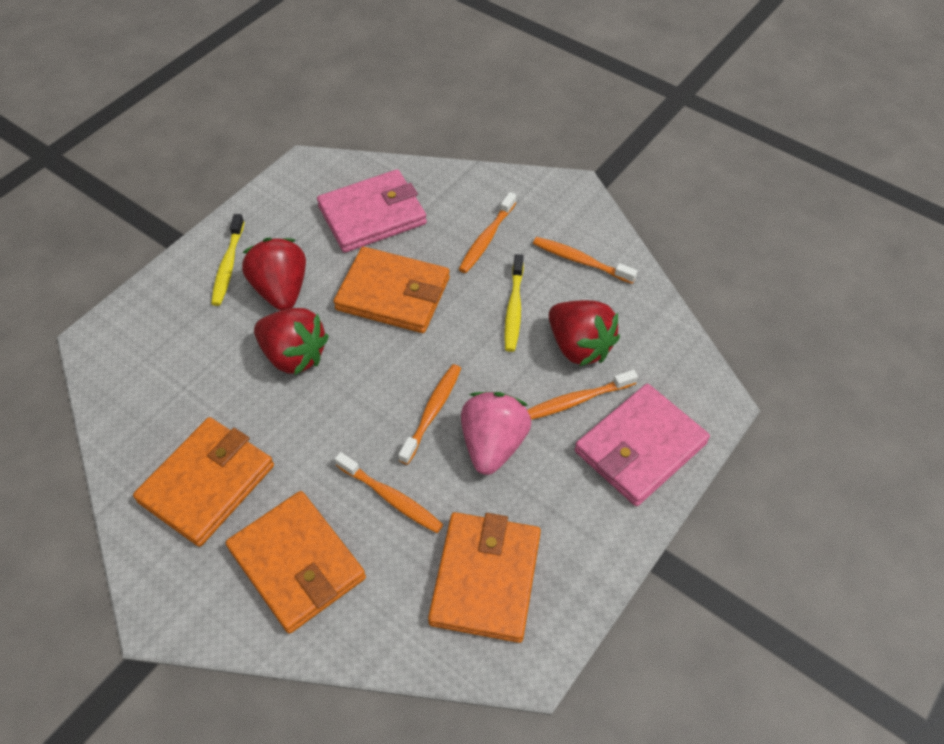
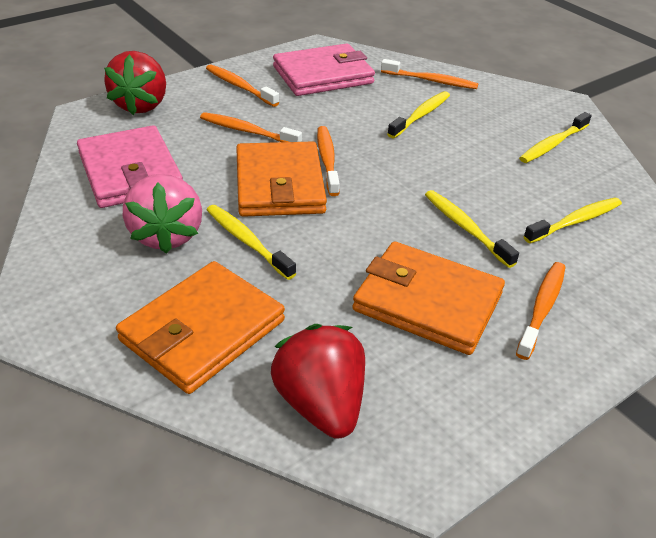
orange wallet: [133,417,274,547] [226,491,366,634] [333,247,450,333] [428,512,541,643] = 4 -> [116,261,285,394] [236,142,327,217] [352,241,505,355] = 3
red strawberry: [242,238,306,311] [254,308,329,376] [549,300,620,366] = 3 -> [104,51,166,115] [271,324,365,439] = 2
yellow toothbrush: [211,214,244,306] [504,254,524,352] = 2 -> [207,205,296,280] [387,91,450,138] [425,190,519,268] [519,112,592,163] [523,198,622,244] = 5

